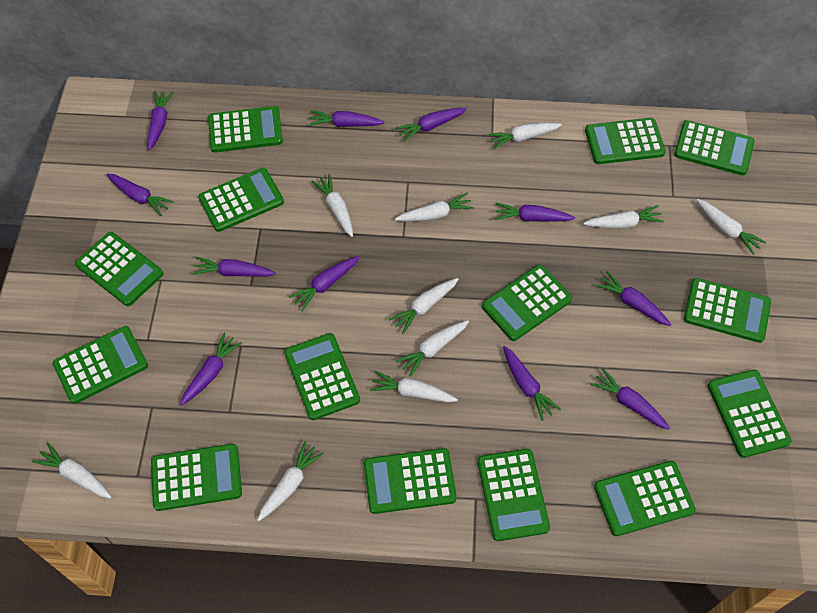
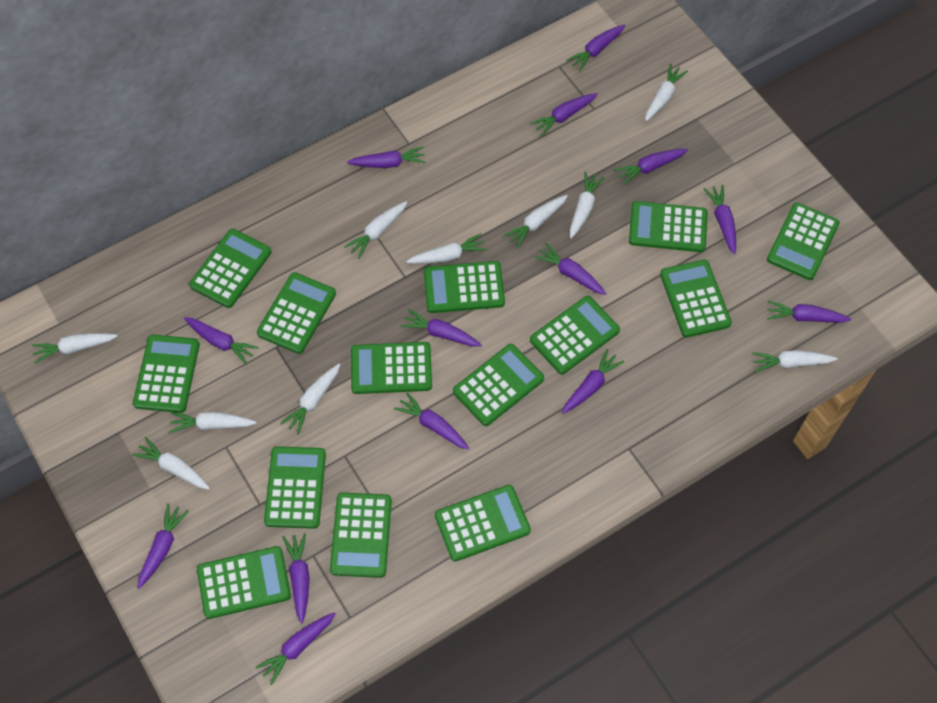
purple carrot: [106,173,174,216] [147,91,174,151] [180,333,242,406] [192,257,275,277] [289,256,360,311] [309,110,384,127] [396,108,467,142] [495,203,575,221] [503,346,561,421] [590,368,670,430] [595,271,671,326] = 11 -> [137,503,189,589] [184,317,259,365] [256,612,336,685] [283,533,310,623] [347,146,426,168] [394,392,469,449] [401,309,482,347] [530,93,598,137] [534,243,606,295] [562,349,624,414] [566,24,625,71] [614,149,688,185] [704,185,736,254] [767,301,851,323] = 14

